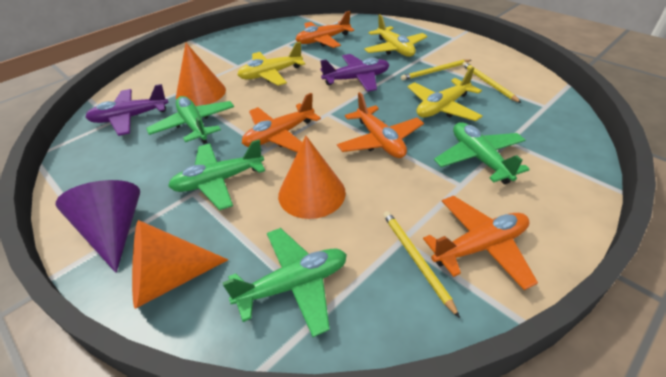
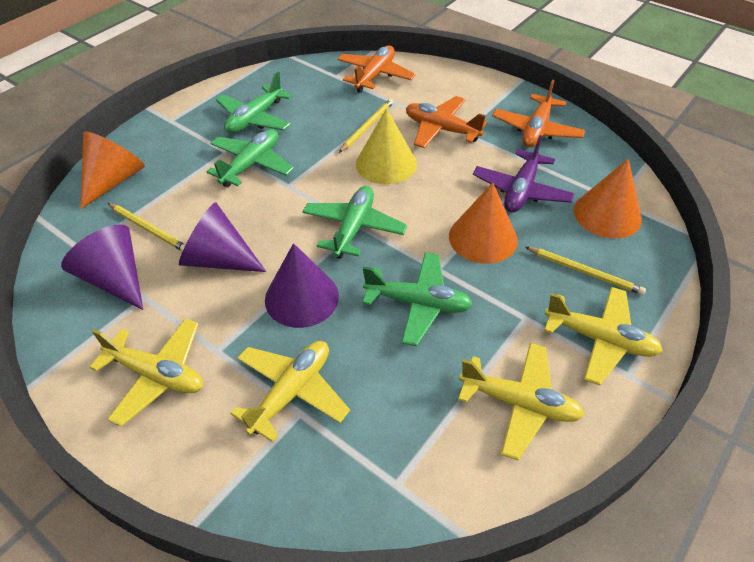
orange plane: [242,93,321,153] [296,11,354,48] [337,92,424,158] [423,196,538,290] = 4 -> [337,45,416,93] [406,96,487,148] [492,80,585,147] = 3
purple cone: [56,180,140,273] = 1 -> [61,225,143,310] [179,202,266,272] [265,243,339,328] = 3
purple plane: [85,84,169,136] [320,54,389,92] = 2 -> [473,135,575,213] = 1
yellow cone: none = 0 -> [356,108,417,184] = 1
yellow plane: [237,42,305,86] [364,14,427,57] [408,67,483,121] = 3 -> [89,318,203,427] [230,341,350,443] [458,343,584,460] [544,287,663,386] = 4

